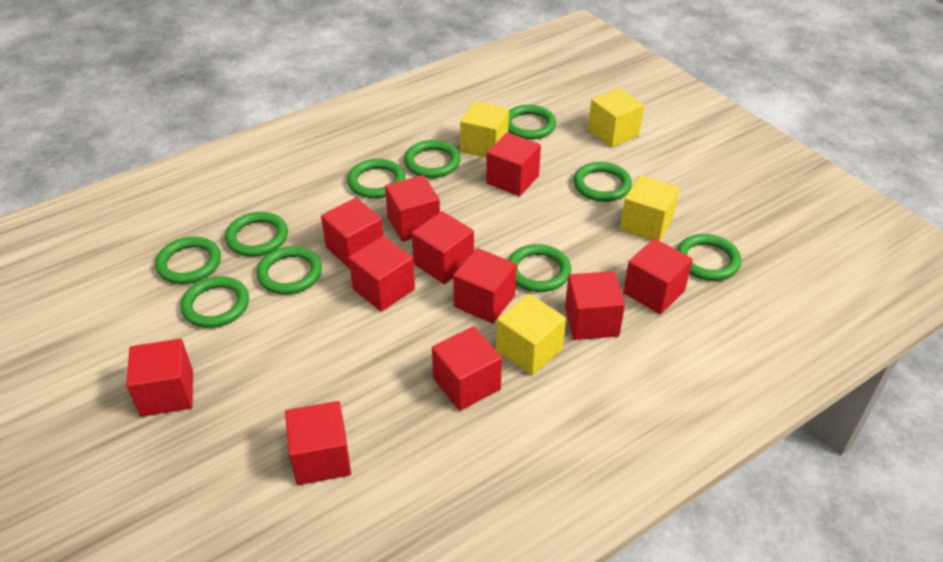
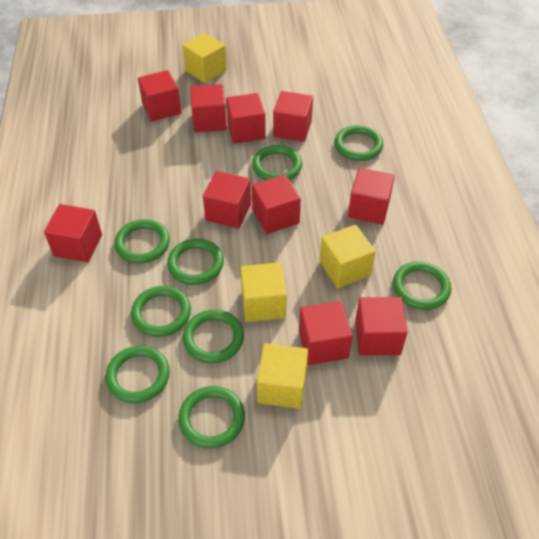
green ring: [155,237,221,284] [181,276,249,328] [225,212,288,257] [256,246,322,294] [347,159,405,198] [404,140,461,178] [508,105,556,140] [508,244,571,292] [573,162,632,202] [677,234,741,281] = 10 -> [105,346,170,403] [114,219,170,264] [131,286,191,337] [167,239,224,285] [178,386,245,449] [183,310,244,363] [252,145,302,180] [335,125,383,161] [393,261,451,310] = 9
red cube: [126,339,193,417] [285,401,351,485] [321,198,383,269] [349,236,415,312] [385,175,440,242] [412,211,474,284] [432,326,502,411] [453,248,517,323] [486,133,541,196] [565,271,625,340] [623,238,693,314] = 11 -> [44,204,102,262] [138,70,181,122] [190,84,227,132] [203,171,251,229] [226,93,265,144] [252,175,301,234] [273,91,313,142] [299,301,353,365] [348,168,395,225] [355,297,408,356] = 10

